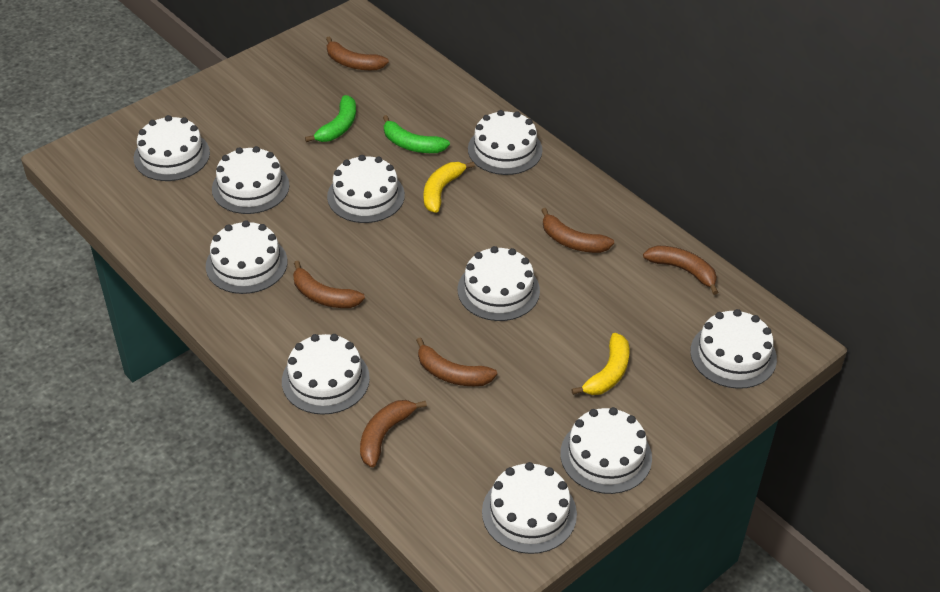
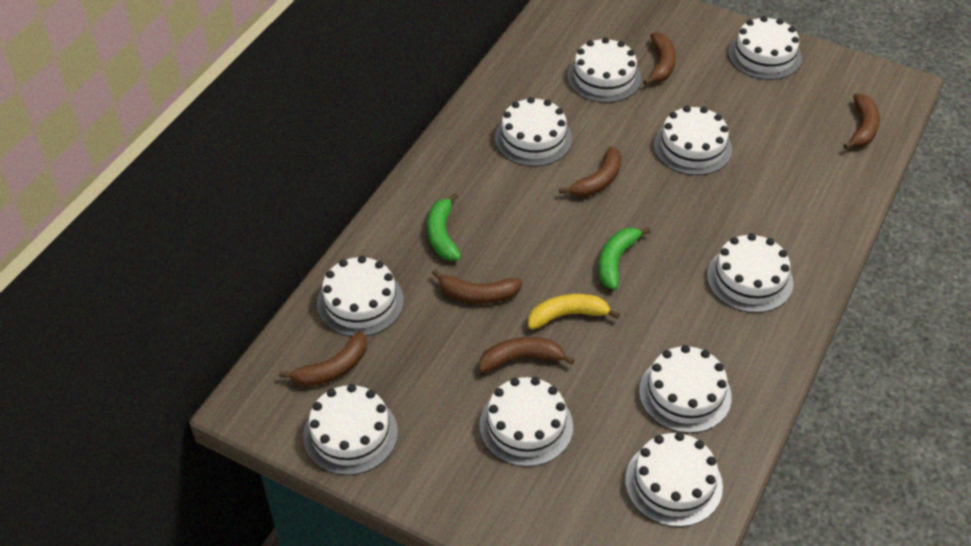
yellow banana: [424,162,475,213] [571,333,629,395] = 2 -> [528,294,620,329] = 1

